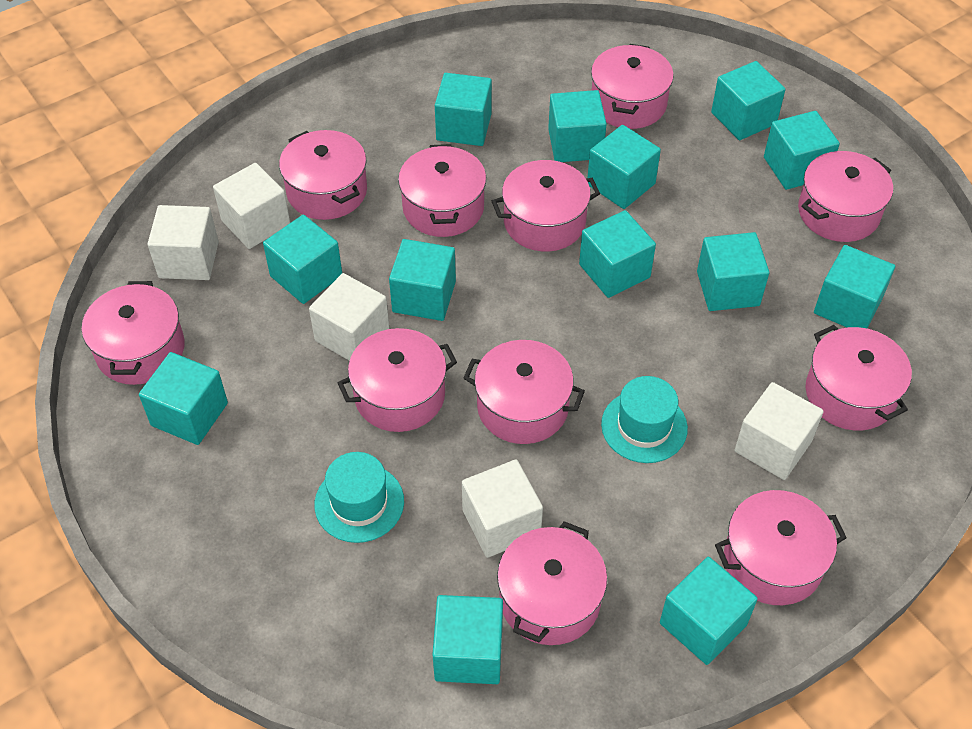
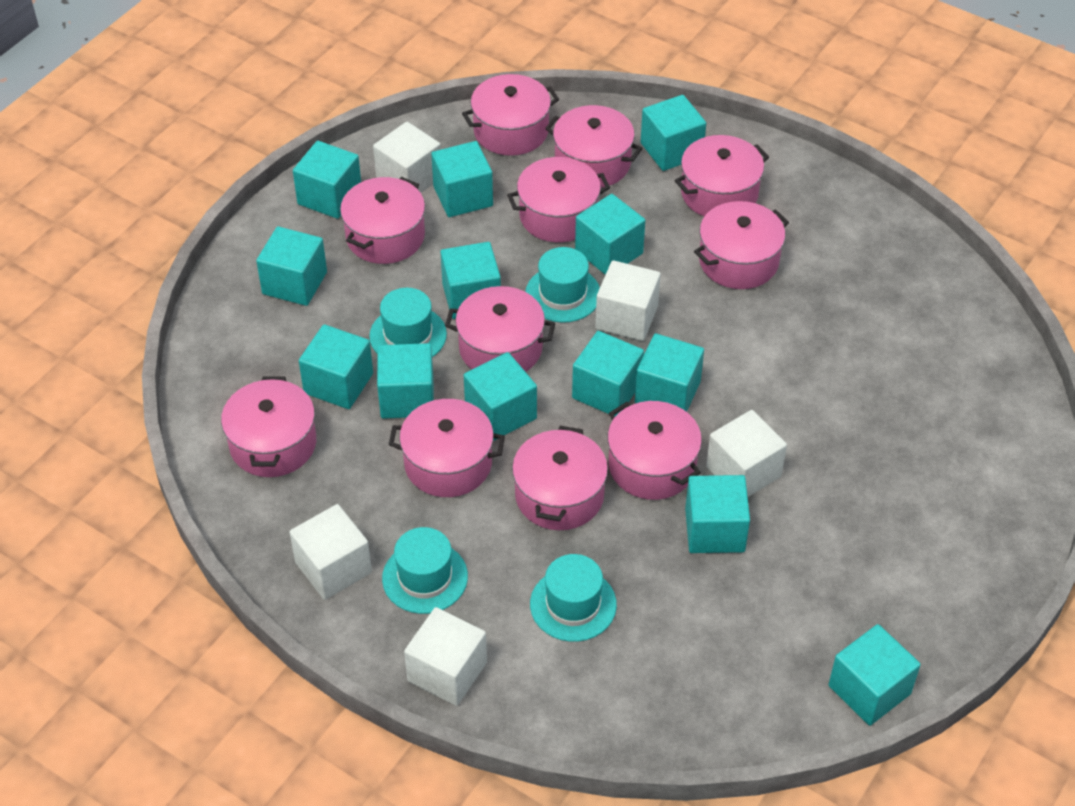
turquoise hat: [314,452,404,543] [601,376,688,463] = 2 -> [369,288,447,357] [382,527,468,614] [525,247,600,323] [530,554,617,642] = 4

